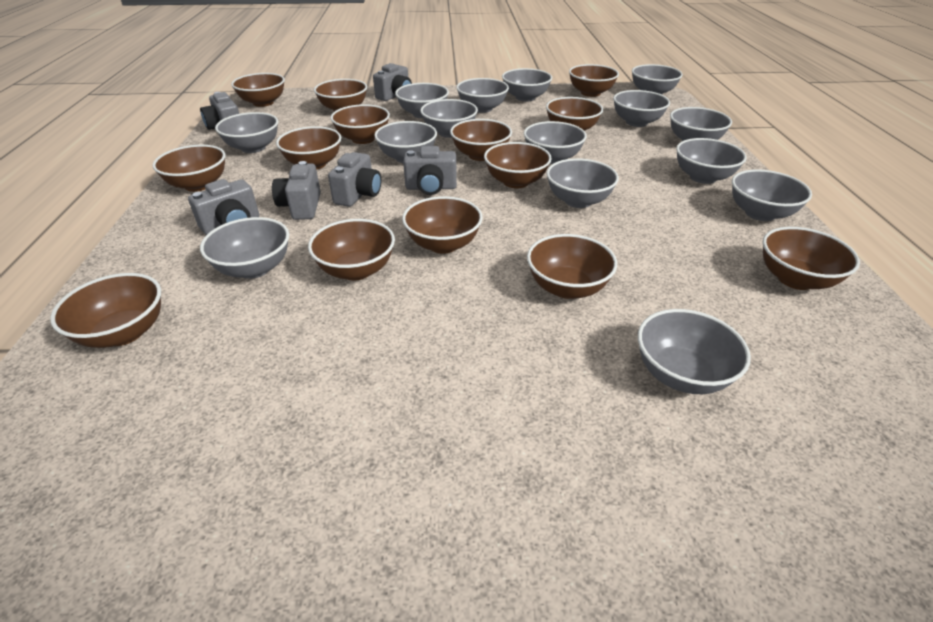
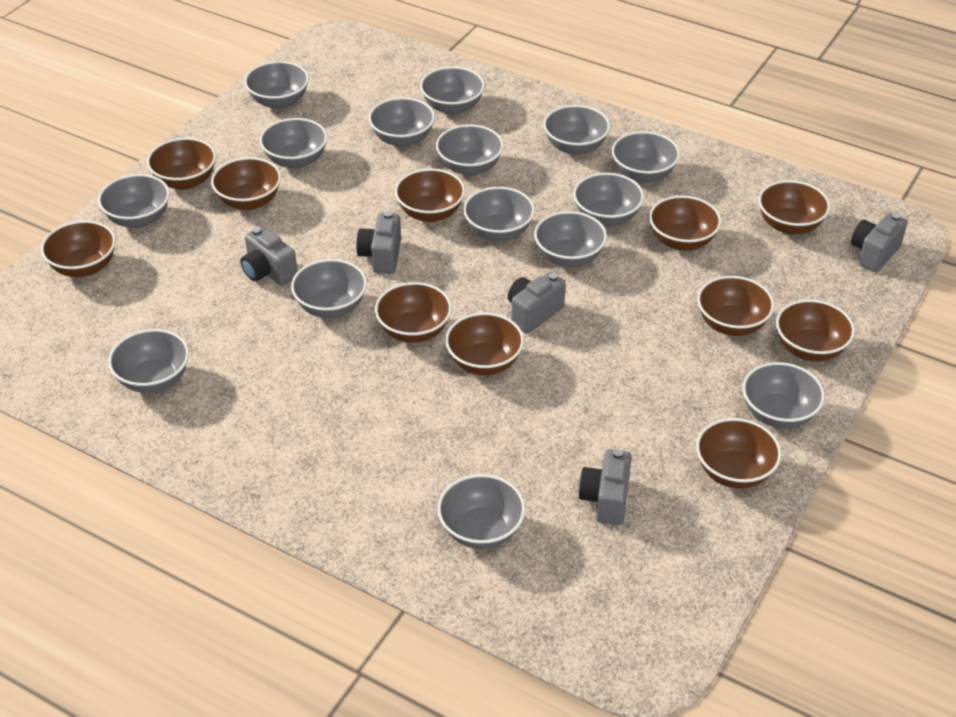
brown bowl: [50,273,161,348] [152,145,226,192] [231,73,285,107] [276,126,341,170] [308,219,395,280] [314,79,367,112] [330,104,390,144] [402,196,483,254] [450,119,512,161] [484,142,552,188] [527,234,617,299] [546,97,603,131] [569,64,619,97] [763,227,860,290] = 14 -> [41,221,116,277] [147,138,216,190] [211,157,281,210] [375,282,452,343] [395,168,465,222] [445,313,524,375] [649,195,721,251] [696,418,782,489] [697,276,774,336] [758,180,830,235] [776,299,855,361] = 11
grey camera: [188,179,259,235] [200,92,239,130] [272,161,321,220] [328,152,381,207] [373,63,412,101] [403,146,457,195] = 6 -> [240,226,297,286] [356,211,401,274] [508,272,566,334] [578,449,631,525] [851,213,908,272] = 5

